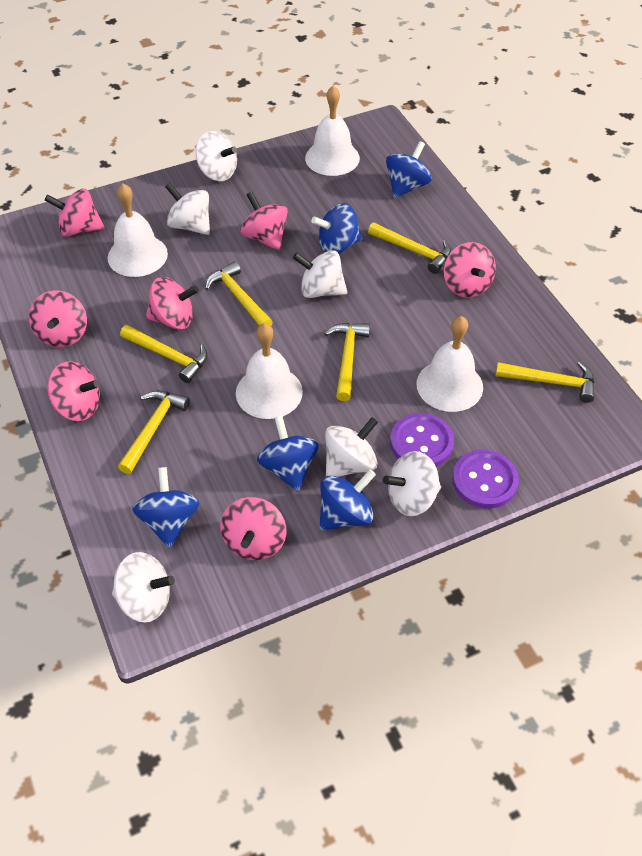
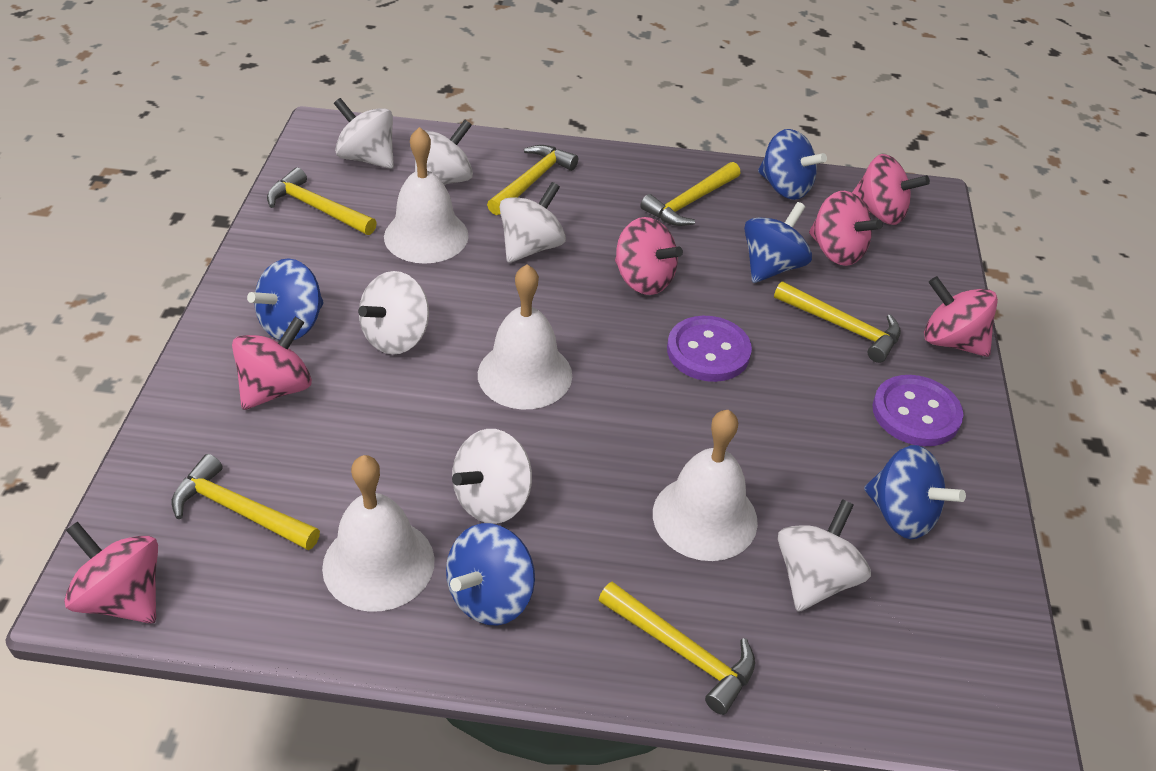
pink spinning top: [29,290,87,347] [45,189,104,237] [48,361,100,421] [146,277,199,329] [220,497,286,560] [240,192,288,251] [444,242,496,298] = 7 -> [64,522,158,624] [232,317,312,410] [615,217,683,295] [809,191,883,266] [852,154,930,225] [924,276,998,357] = 6

